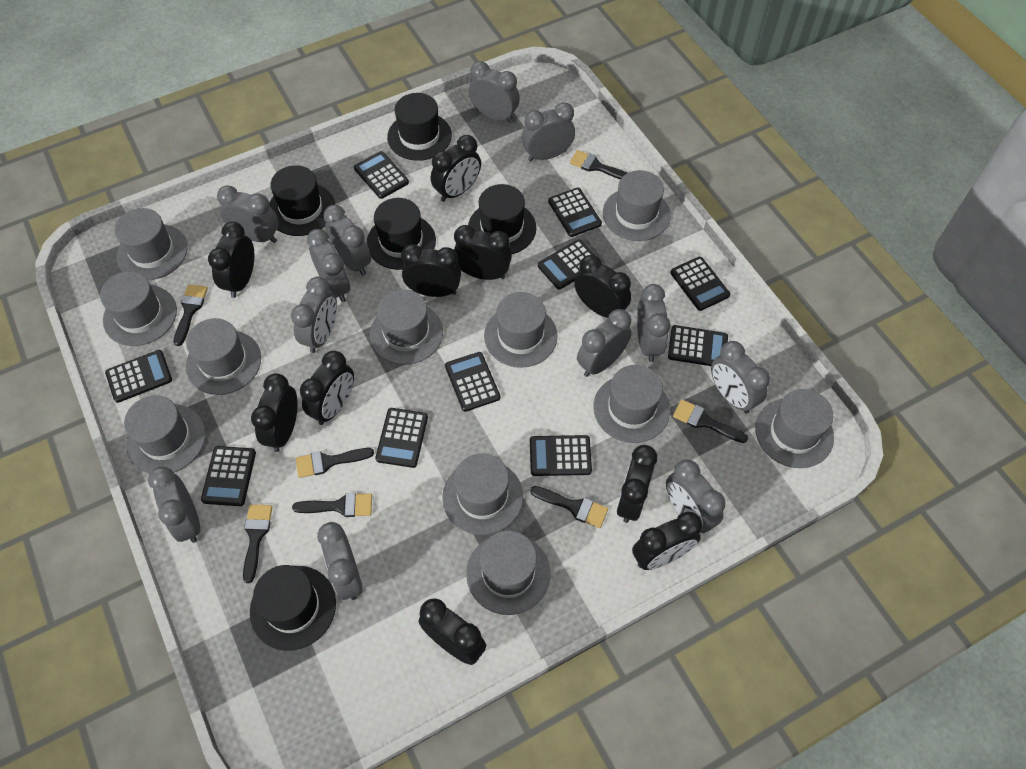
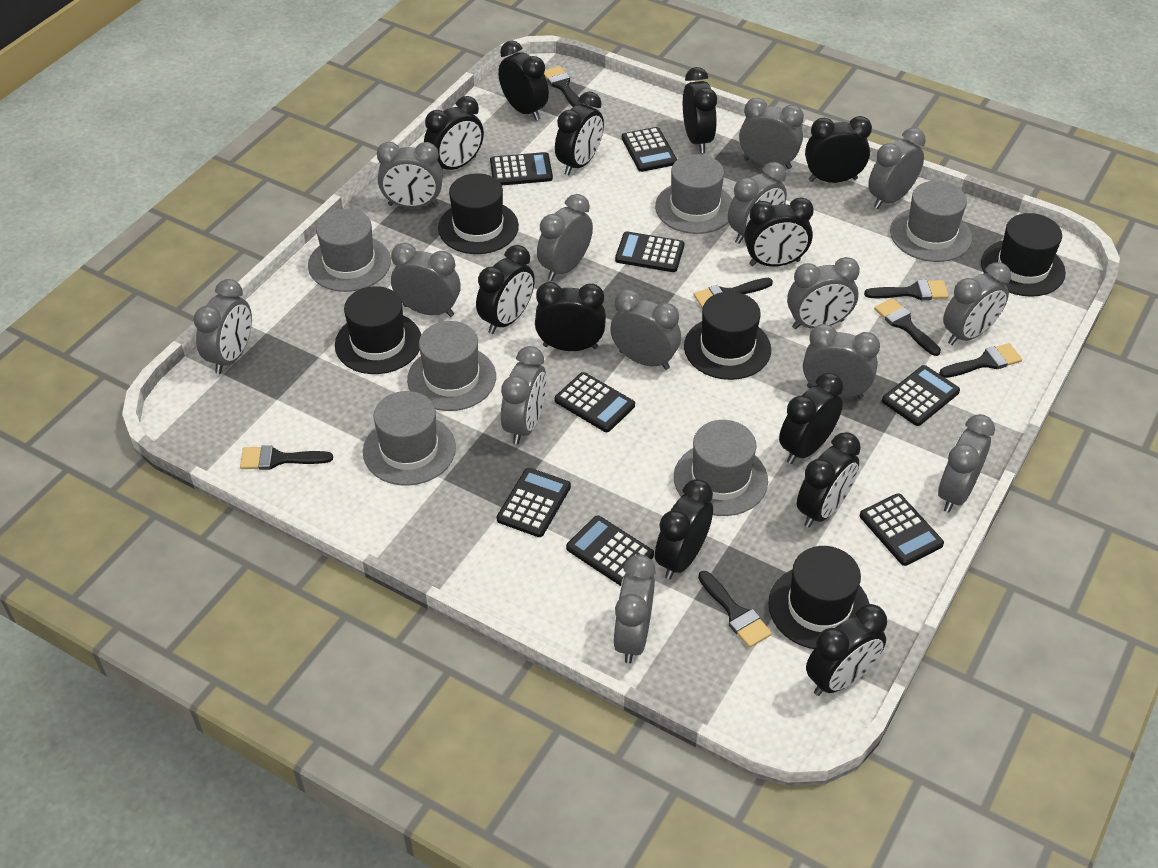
black calculator: [105,350,172,403] [201,446,256,506] [354,151,409,199] [375,408,428,468] [445,352,500,412] [530,435,592,476] [538,239,594,289] [548,188,602,237] [668,325,728,366] [670,256,730,311] = 10 -> [490,152,553,185] [496,468,571,537] [555,372,635,432] [566,515,654,586] [615,231,685,272] [622,127,677,172] [860,493,944,566] [882,365,960,426] = 8
black clock: [208,221,254,298] [251,373,298,452] [300,351,354,425] [401,244,461,297] [418,598,486,665] [431,135,481,202] [454,225,512,280] [574,255,631,318] [617,445,658,523] [632,512,702,570] = 10 -> [424,96,484,170] [476,245,535,334] [498,40,549,121] [535,282,606,351] [555,92,604,175] [655,479,713,579] [683,67,717,153] [744,197,814,267] [779,373,843,464] [797,432,861,528] [805,116,872,183] [806,604,887,696] = 12
grey clock: [148,466,200,543] [217,185,279,243] [291,277,337,353] [307,229,350,302] [317,522,362,600] [324,205,371,276] [468,61,520,123] [522,102,575,161] [577,309,632,377] [637,284,671,362] [666,459,726,533] [711,341,770,414] = 12 -> [193,279,252,374] [377,142,443,208] [391,243,461,317] [501,346,547,444] [537,194,593,281] [610,289,681,370] [613,554,656,663] [728,162,787,244] [739,98,804,169] [787,257,860,329] [803,324,880,399] [868,128,926,209] [938,414,995,513] [943,262,1011,345] = 14
grey hat: [100,271,177,346] [114,208,188,280] [124,396,206,474] [186,318,261,395] [370,289,443,365] [442,453,523,535] [466,531,550,615] [484,292,558,368] [593,365,670,443] [603,170,671,241] [755,389,834,468] = 11 -> [308,209,391,292] [363,391,456,486] [407,321,496,411] [655,154,732,234] [674,420,768,516] [890,181,972,262] = 6

